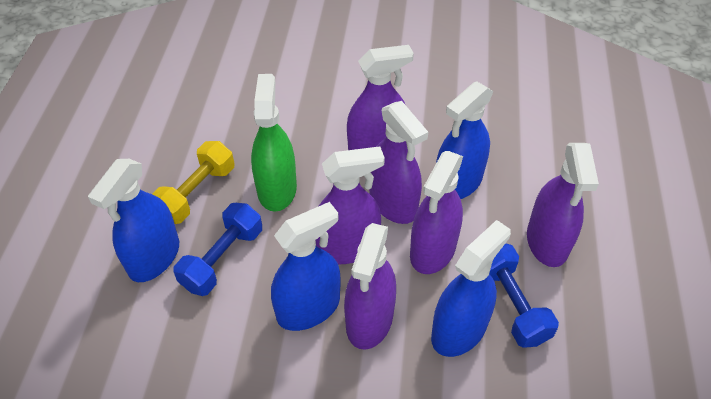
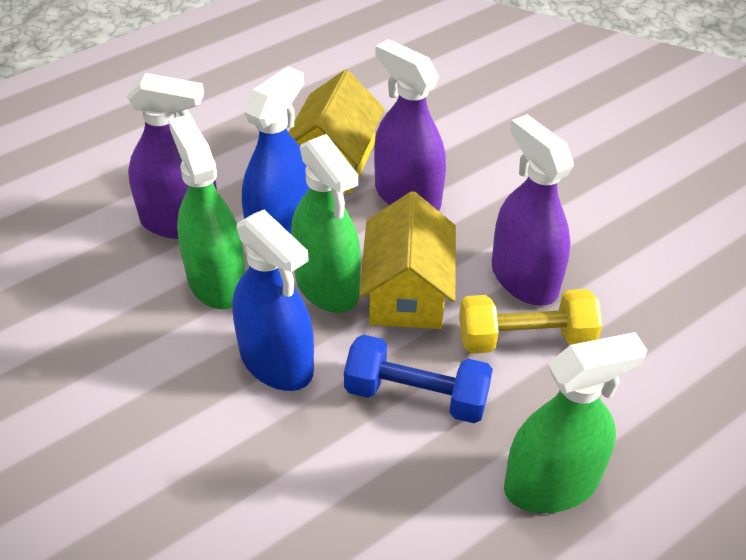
blue dumbbell: [173,203,262,296] [489,244,559,348] = 2 -> [344,335,493,423] = 1
blue spray bottle: [88,159,179,282] [271,202,341,331] [431,220,511,357] [436,81,494,199] = 4 -> [232,210,314,391] [242,66,309,234] = 2
green spray bottle: [251,74,297,212] = 1 -> [168,115,245,309] [291,134,361,313] [504,332,647,513] = 3
purple spray bottle: [316,146,385,264] [344,223,396,350] [347,45,414,150] [369,101,428,224] [410,151,463,274] [527,143,599,267] = 6 -> [127,73,217,239] [374,39,446,211] [492,114,574,306] = 3
yellow house: none = 0 -> [288,70,385,193] [359,191,456,329] = 2

